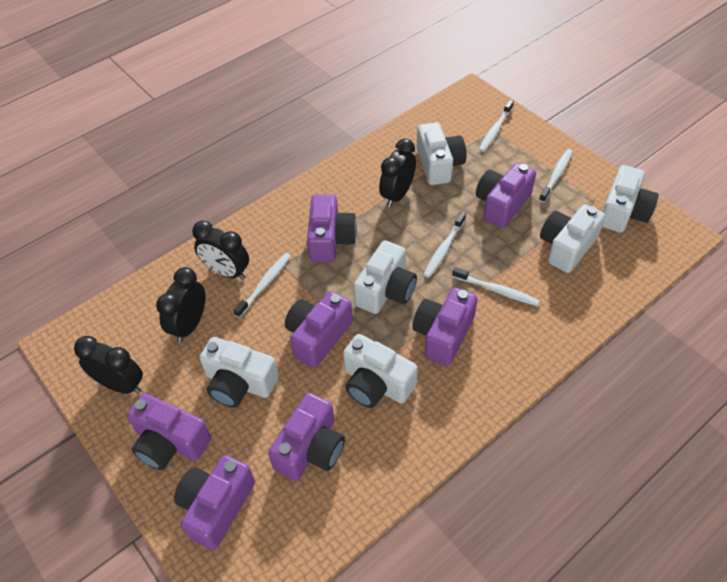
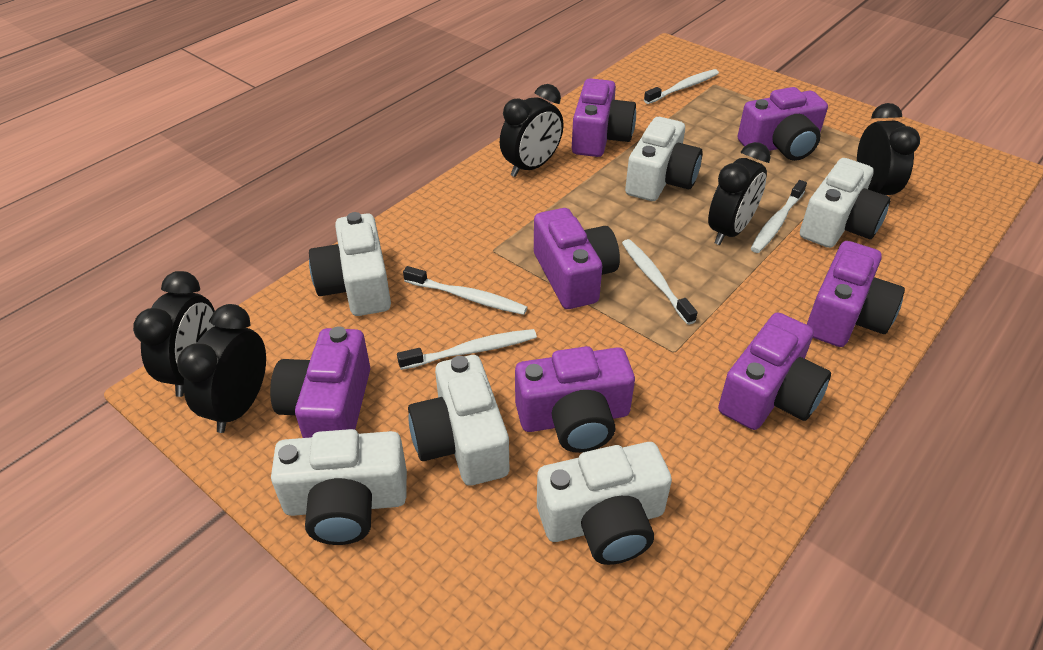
black clock: [74,336,143,394] [156,267,206,343] [192,221,249,280] [379,139,416,207] = 4 -> [133,271,215,397] [177,304,266,433] [500,84,563,177] [708,142,771,245] [857,103,920,196] = 5

